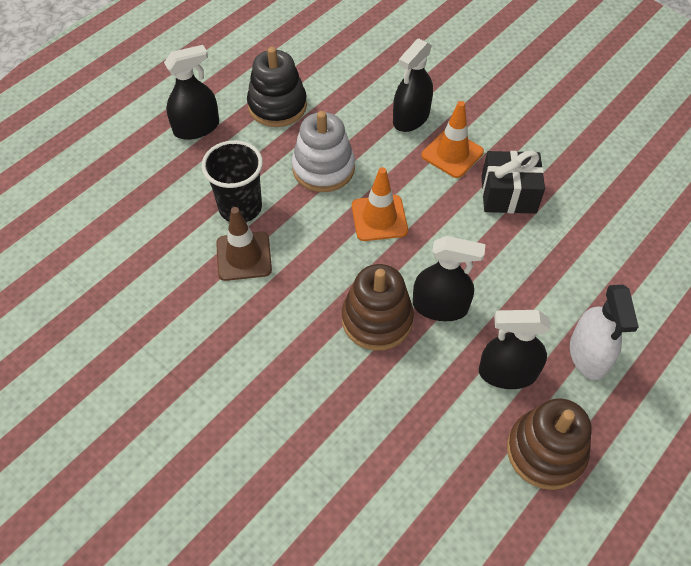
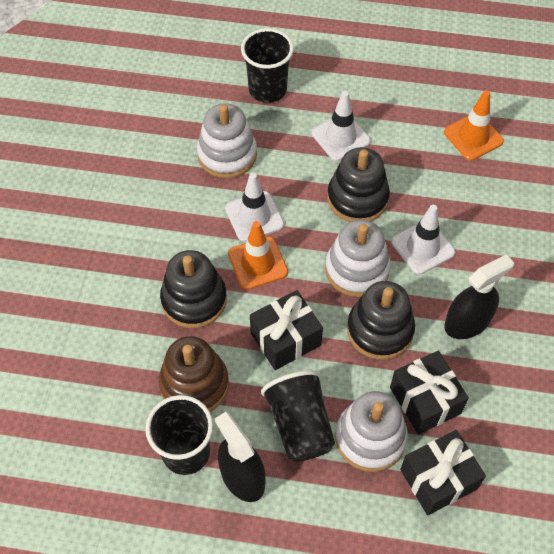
black cup: [202,140,263,222] = 1 -> [145,395,213,475] [241,28,294,103] [261,370,335,462] = 3
black gift: [481,151,545,214] = 1 -> [250,290,323,370] [390,351,469,434] [400,430,486,515] = 3
black spray bottle: [164,45,219,140] [393,38,433,132] [413,236,486,321] [479,310,550,389] = 4 -> [215,412,265,502] [444,254,514,339] = 2
black stacking toy: [247,47,307,127] = 1 -> [160,250,227,328] [327,147,390,222] [347,281,415,360] = 3
brown stacking toy: [342,264,414,351] [507,398,592,490] = 2 -> [159,336,229,412] = 1
brown traffic cone: [216,207,272,281] = 1 -> none = 0
white spray bottle: [570,285,639,380] = 1 -> none = 0
white stacking toy: [292,111,355,192] = 1 -> [197,103,257,178] [325,219,391,297] [335,391,408,472] = 3
white traffic cone: none = 0 -> [225,173,284,242] [312,91,371,161] [391,205,455,275] = 3

